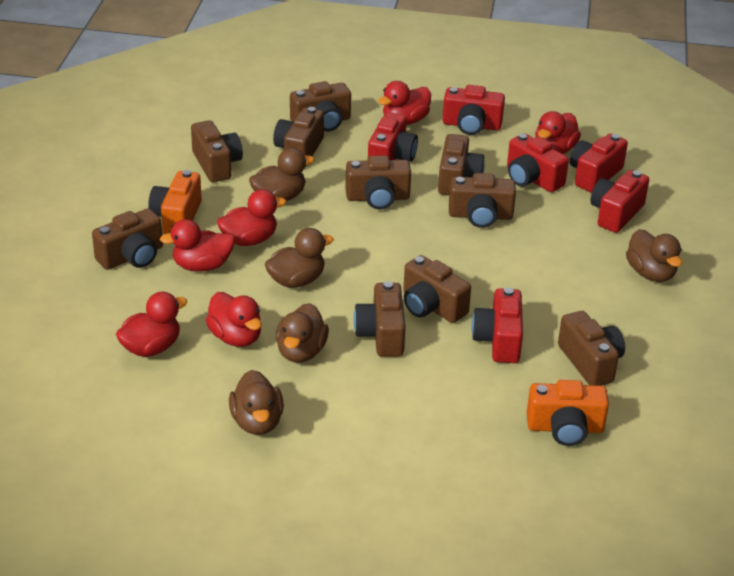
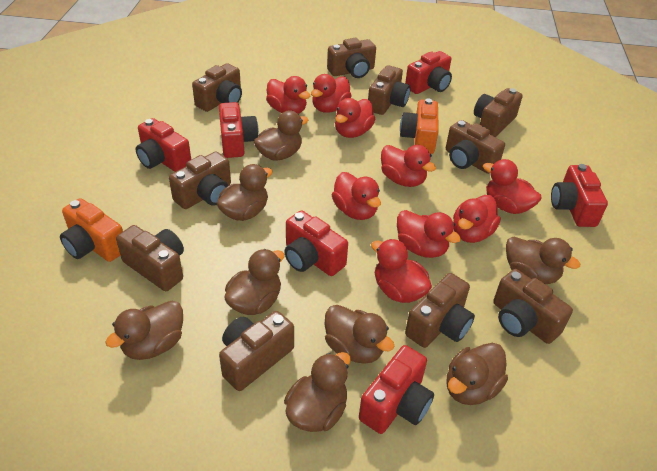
brown duck: [229,370,284,435] [249,148,315,201] [265,228,334,288] [276,303,329,363] [626,229,682,282] = 5 -> [105,301,183,360] [217,164,273,221] [224,249,285,315] [254,110,308,161] [284,352,351,432] [325,305,394,364] [447,343,508,405] [506,236,580,284] = 8
red duck: [116,292,187,357] [160,219,235,272] [206,292,262,347] [217,189,286,246] [378,81,431,125] [535,111,581,154] = 6 -> [266,76,310,114] [311,74,352,113] [332,172,381,220] [335,98,375,138] [371,239,432,303] [381,145,436,187] [397,210,461,258] [453,195,501,243] [483,159,542,214] = 9

